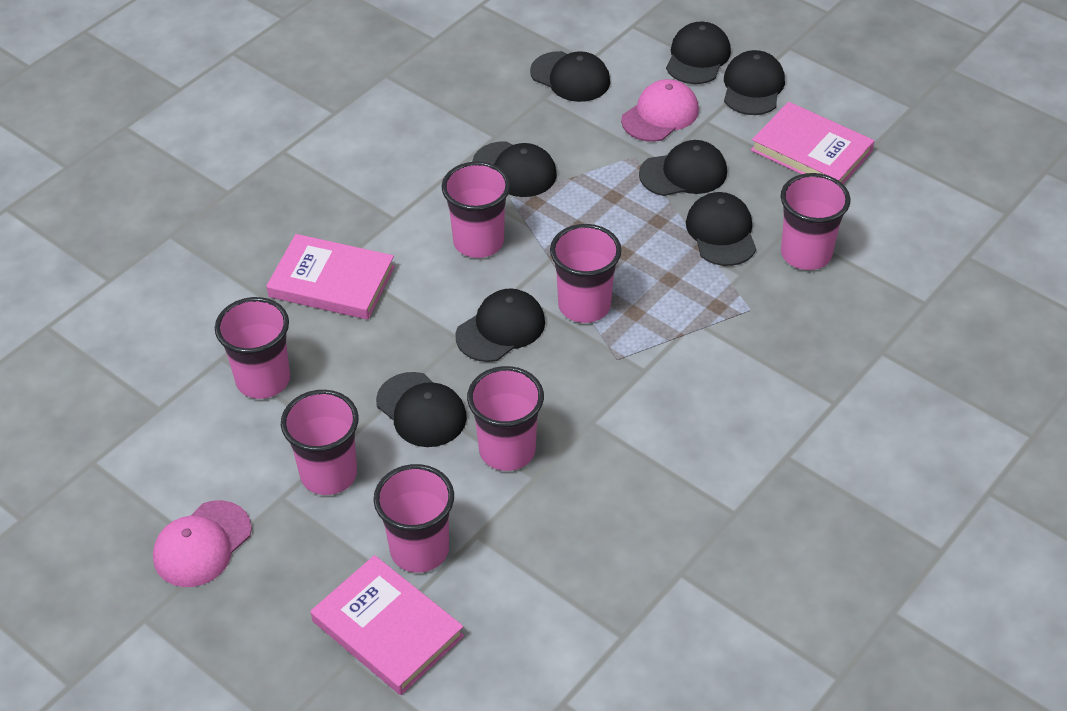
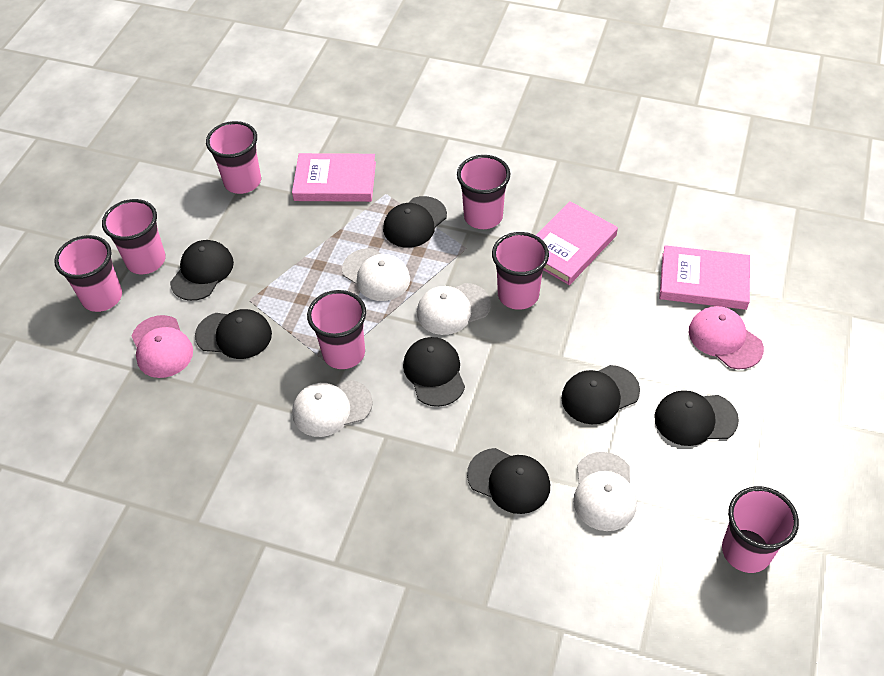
black cap: [376,372,467,447] [455,288,545,362] [472,141,557,197] [530,51,610,102] [639,140,727,196] [666,22,731,84] [686,192,756,266] [724,50,785,115] = 8 -> [170,240,234,301] [195,309,272,359] [383,196,447,248] [403,337,465,407] [467,448,550,514] [561,365,640,424] [654,390,739,446] = 7
white cap: none = 0 -> [292,380,373,437] [342,248,410,301] [417,283,491,335] [573,452,637,531] = 4

